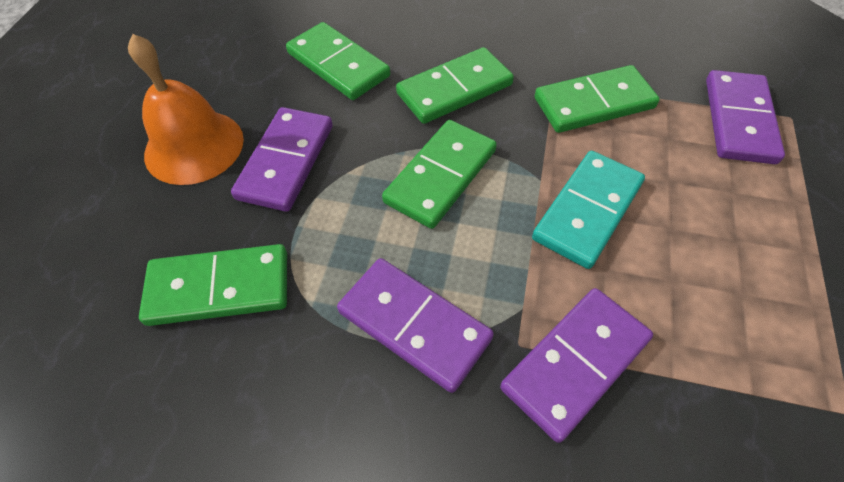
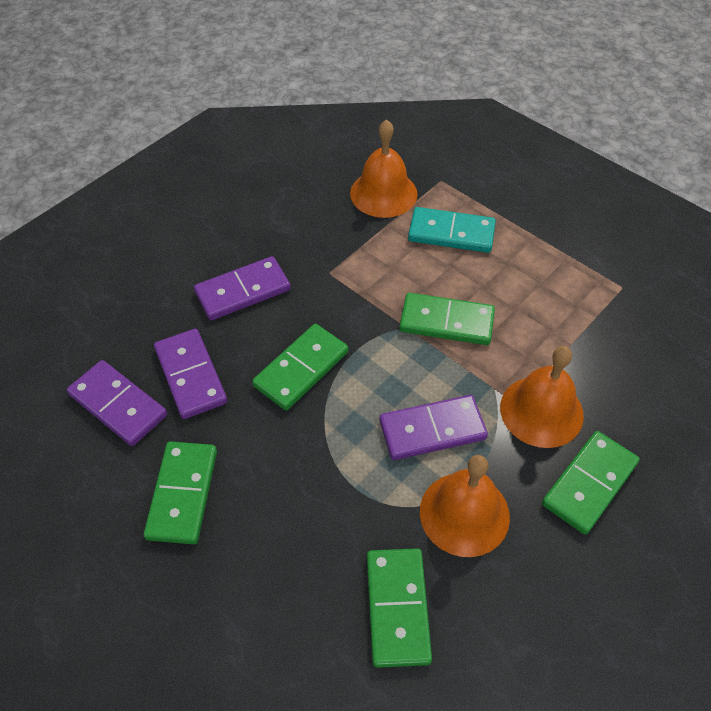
orange bell: [128,34,244,185] = 1 -> [350,119,418,218] [420,455,510,557] [500,346,584,448] = 3

